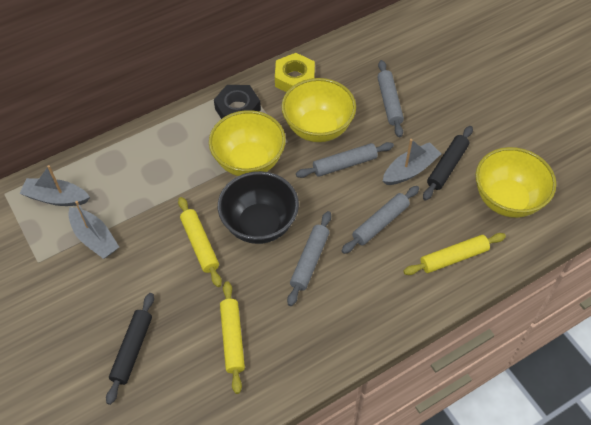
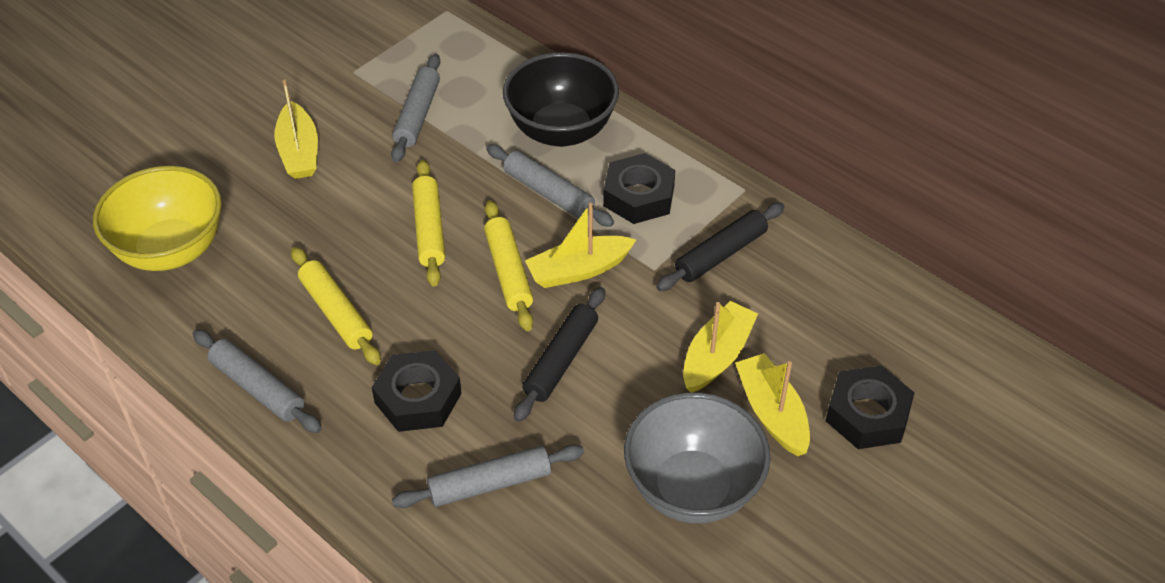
black nut: [214,85,261,119] = 1 -> [372,350,462,432] [603,153,675,224] [825,366,915,449] = 3
grey boat: [19,165,90,206] [68,201,119,259] [383,139,441,185] = 3 -> none = 0
grey bowl: none = 0 -> [624,392,771,524] = 1
yellow boat: none = 0 -> [275,79,318,179] [525,203,636,288] [683,301,758,392] [735,353,810,456] = 4
yellow bowl: [209,110,286,176] [281,78,356,142] [476,147,556,218] = 3 -> [93,166,222,271] = 1
yellow nut: [275,53,315,92] = 1 -> none = 0

